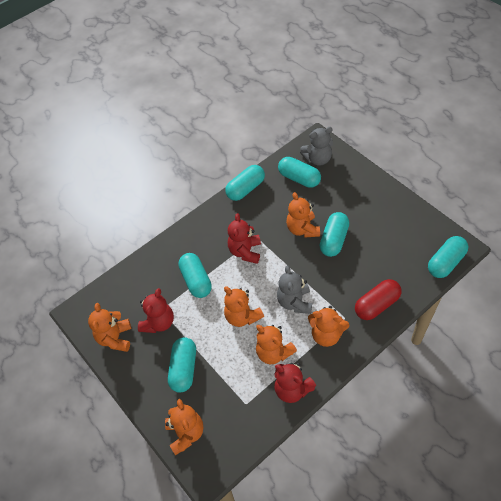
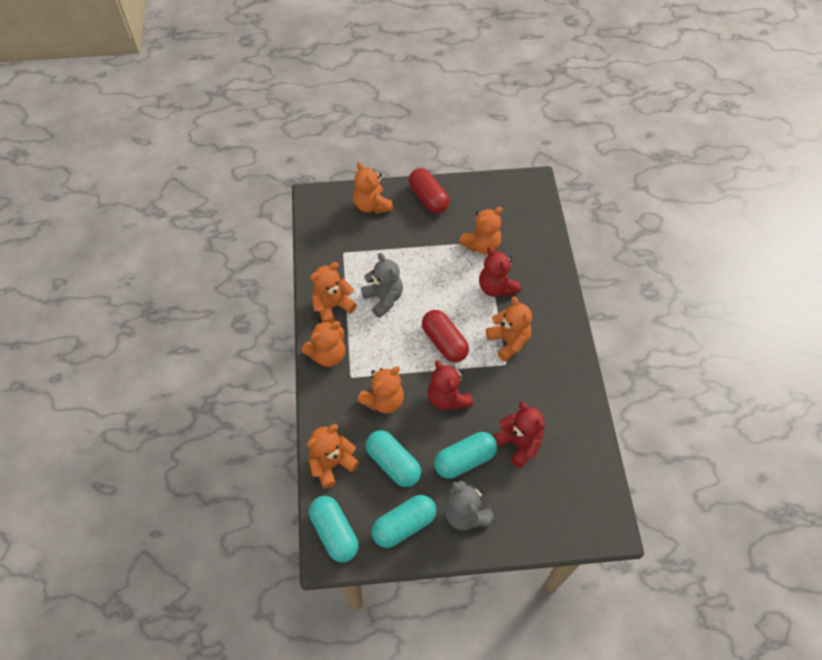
orange teddy bear: [88,303,131,352] [165,399,203,455] [224,286,264,327] [256,325,297,364] [286,192,320,238] [308,306,349,347] = 6 -> [302,321,345,367] [307,424,359,488] [310,262,357,323] [353,162,393,214] [357,366,404,413] [459,207,503,254] [486,296,532,362] = 7
red capsule: [355,279,401,320] = 1 -> [409,168,450,214] [422,310,469,362] = 2
turquoise capsule: [168,337,196,393] [178,253,212,298] [225,165,265,201] [278,157,321,188] [319,212,349,257] [428,236,468,278] = 6 -> [309,496,358,562] [366,430,421,487] [372,495,436,548] [434,432,497,479] = 4

